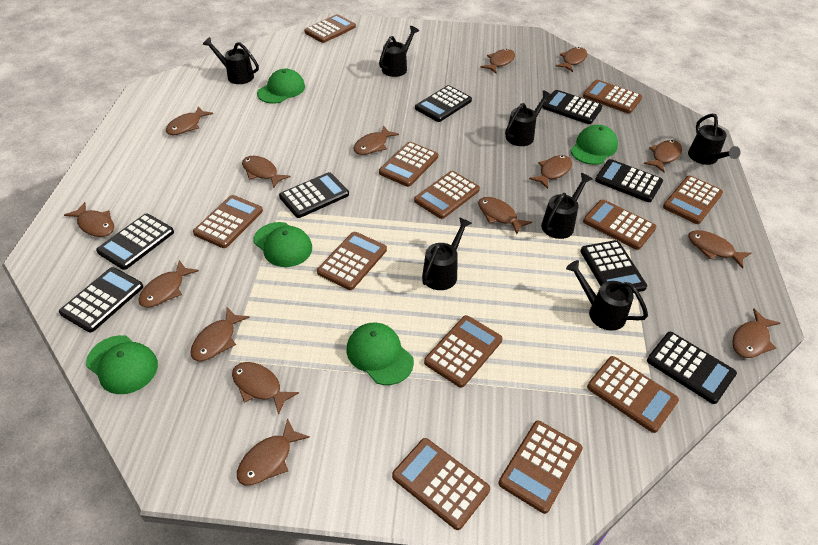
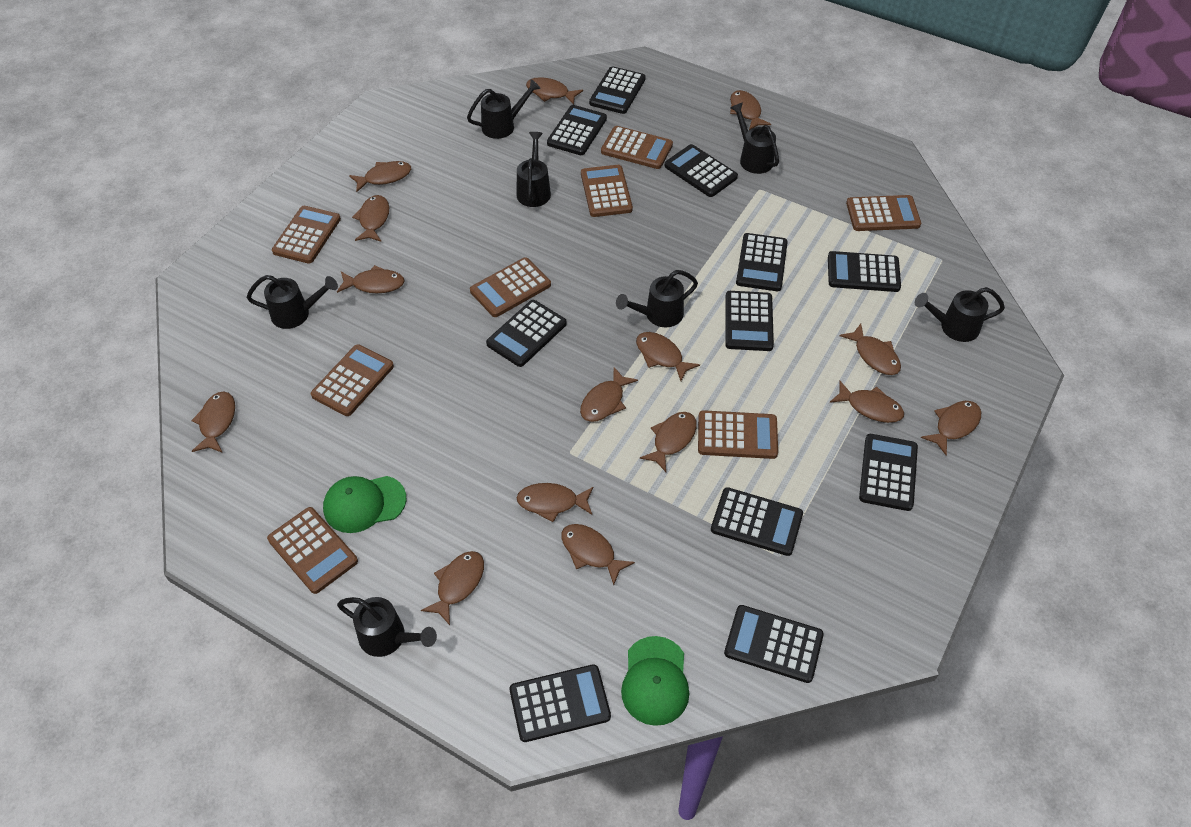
black calculator: [59,267,143,332] [96,214,174,270] [279,172,349,218] [415,85,472,122] [542,90,602,124] [580,240,647,293] [595,159,663,202] [647,332,737,404] = 8 -> [486,300,567,367] [509,664,611,742] [547,105,607,155] [589,66,646,114] [665,144,738,197] [711,487,803,556] [724,605,824,683] [725,291,774,351] [736,233,788,291] [828,251,901,292] [859,434,918,511] = 11
brown calculator: [193,195,263,248] [304,14,356,43] [317,232,387,290] [379,142,438,187] [392,438,490,530] [414,171,480,219] [424,315,502,388] [499,421,583,514] [583,80,642,114] [583,199,656,250] [587,356,679,433] [663,176,723,224] = 12 -> [267,507,358,594] [272,206,341,264] [311,344,394,416] [470,257,551,317] [581,165,633,217] [601,126,673,169] [698,410,778,459] [846,195,921,231] = 8
green cap: [86,335,158,394] [254,222,312,267] [257,69,305,104] [347,323,414,385] [570,125,618,165] = 5 -> [323,476,406,533] [621,636,689,726] = 2

